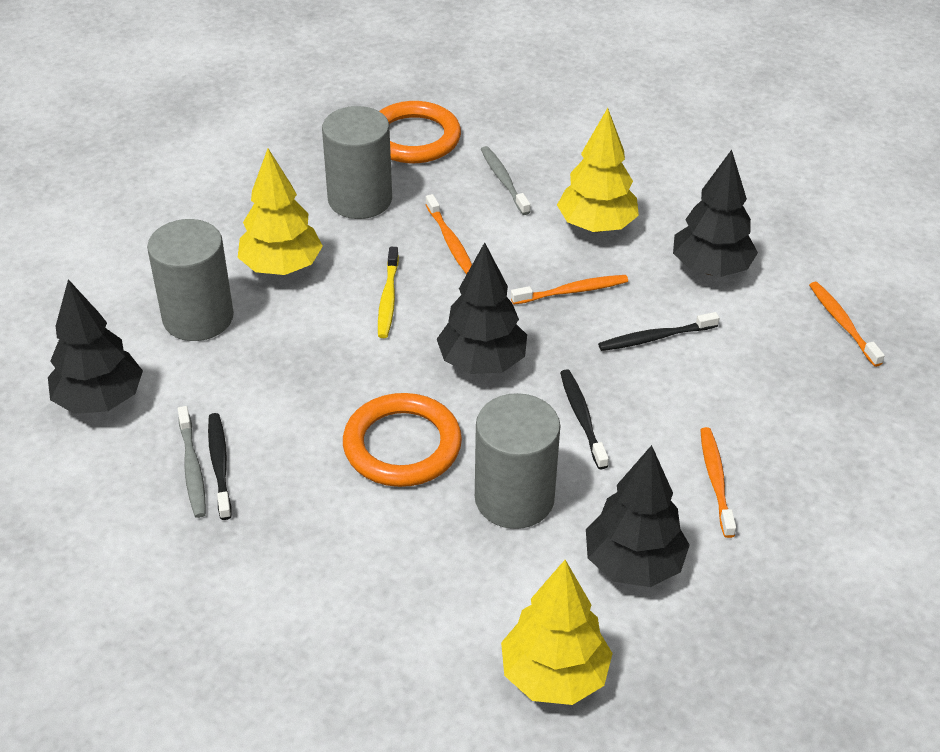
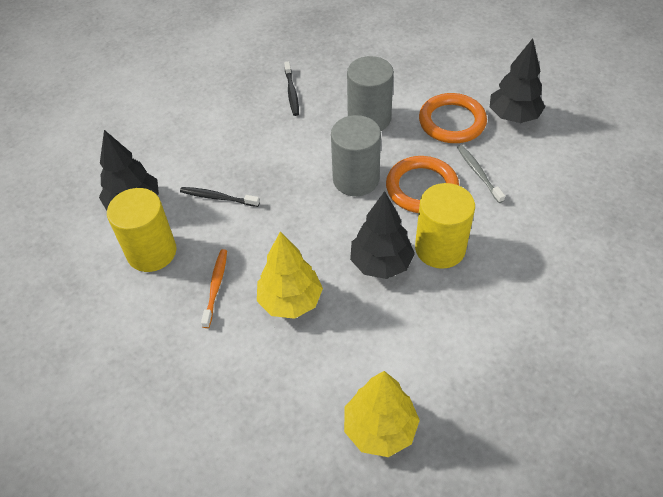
black toothbrush: [208,413,232,520] [560,369,609,469] [598,312,719,351] = 3 -> [180,187,260,207] [284,61,299,116] = 2
black tree: [48,279,143,414] [437,242,527,374] [586,445,690,587] [673,150,758,277] = 4 -> [99,130,159,211] [350,191,415,279] [490,38,545,123] = 3
grey cylinder: [147,219,234,341] [322,106,392,219] [475,393,560,529] = 3 -> [331,115,381,196] [347,56,394,131] = 2
grey toothbrush: [178,406,206,518] [481,146,530,215] = 2 -> [457,145,505,203] = 1
orange toothbrush: [425,194,472,275] [511,275,628,305] [700,427,736,538] [809,282,885,367] = 4 -> [201,249,227,328] = 1
yellow cylinder: none = 0 -> [107,188,177,272] [415,183,475,269] = 2
yellow toothbrush: [378,247,399,338] = 1 -> none = 0
yellow tree: [238,149,323,275] [501,560,613,705] [557,108,639,232] = 3 -> [257,232,323,319] [344,371,420,457] = 2

